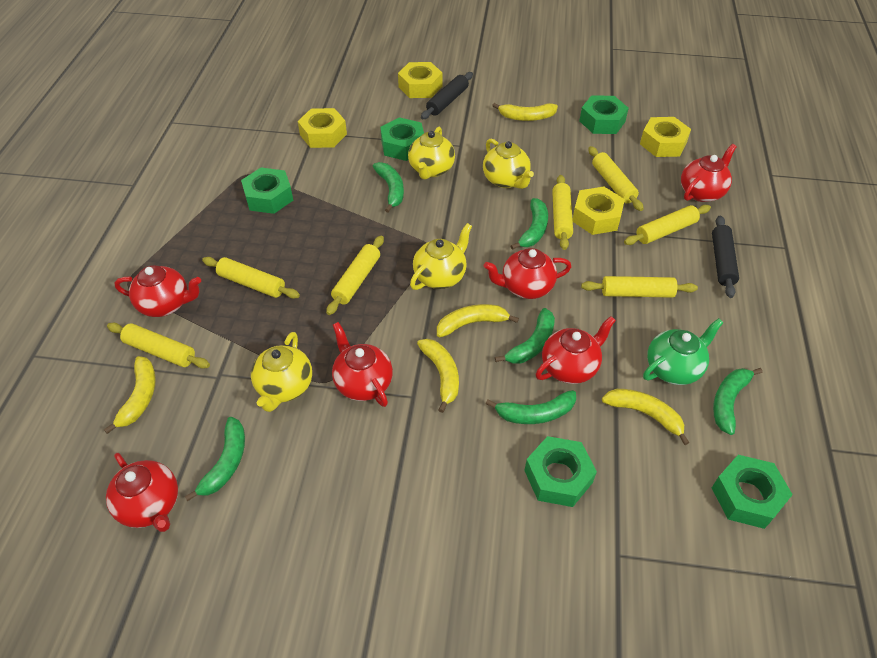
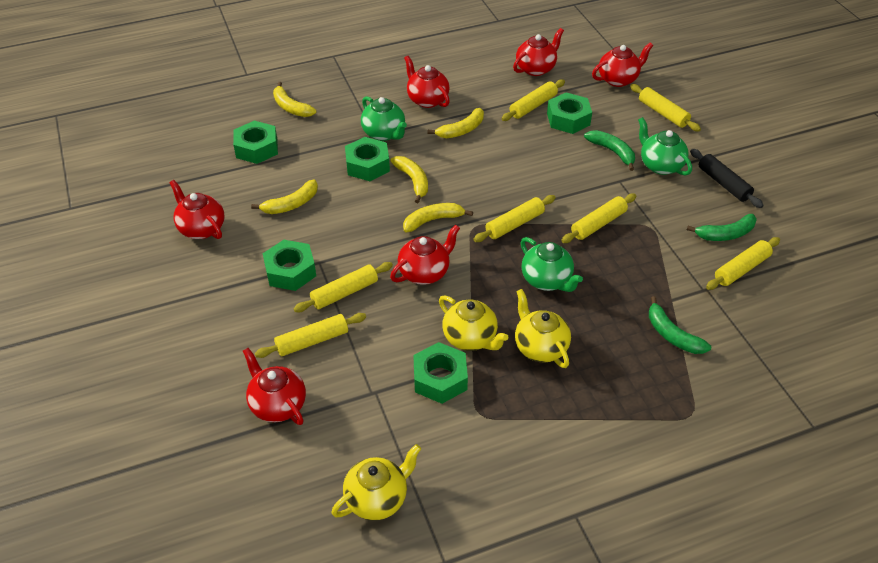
black rolling pin: [421,72,473,119] [712,216,739,298] = 2 -> [690,149,764,208] = 1
green banana: [185,417,245,501] [373,162,404,213] [486,390,576,424] [495,308,555,364] [511,198,548,250] [713,368,762,435] = 6 -> [584,130,635,171] [649,296,711,354] [687,214,757,241] = 3
green teapot: [643,318,724,385] = 1 -> [361,96,407,141] [521,237,583,292] [638,117,692,176] = 3
yellow nut: [298,108,347,148] [398,62,442,98] [573,187,625,235] [640,117,691,157] = 4 -> none = 0
yellow teapot: [251,332,312,412] [408,126,455,180] [410,223,472,290] [483,139,534,189] = 4 -> [331,444,421,520] [439,295,509,351] [515,289,571,368] = 3

